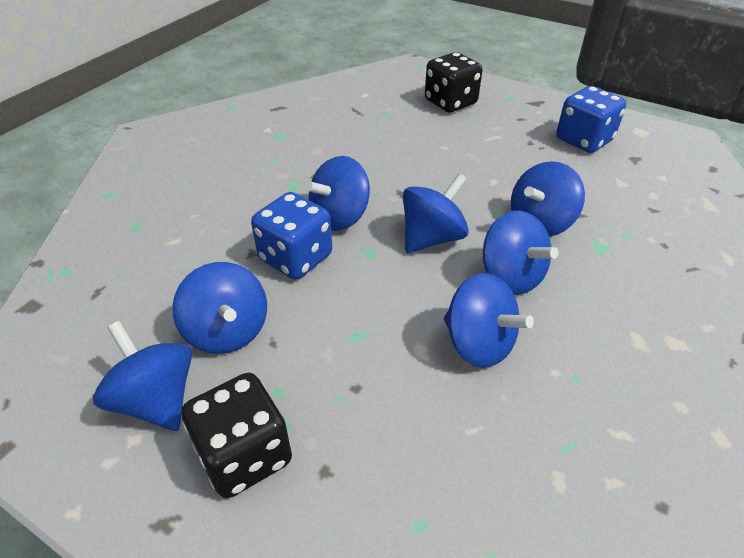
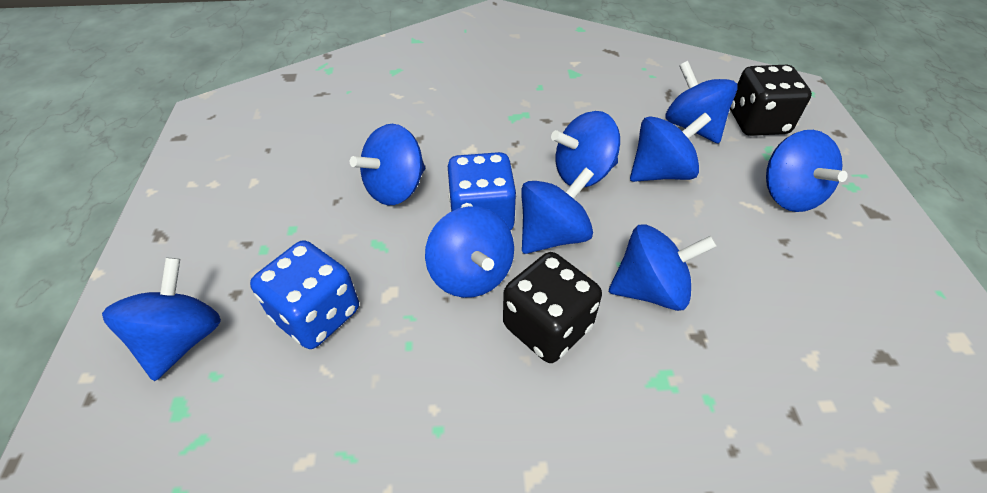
blue spinning top: [93,321,192,431] [173,262,267,354] [305,156,370,231] [403,173,469,253] [444,273,534,368] [483,210,559,295] [511,161,585,237] = 7 -> [102,258,221,381] [350,124,425,205] [425,206,514,298] [521,167,594,254] [551,111,620,188] [609,224,717,311] [630,113,711,182] [665,61,738,143] [766,130,848,212] = 9

